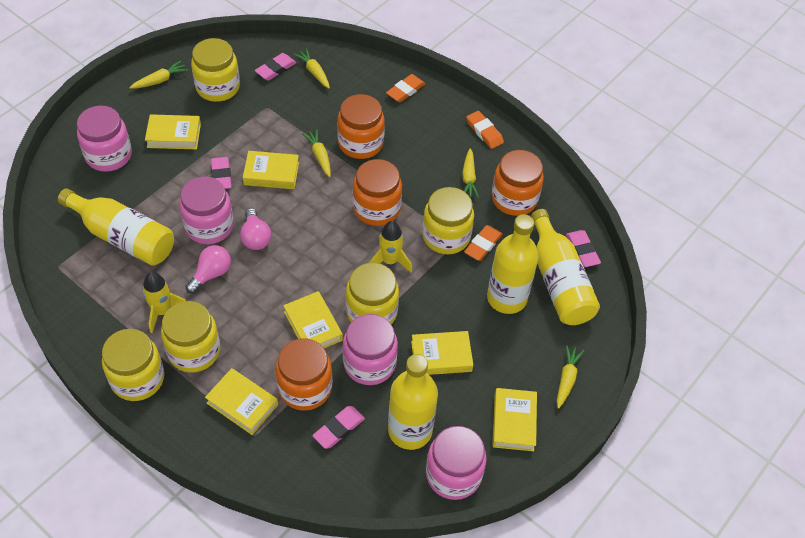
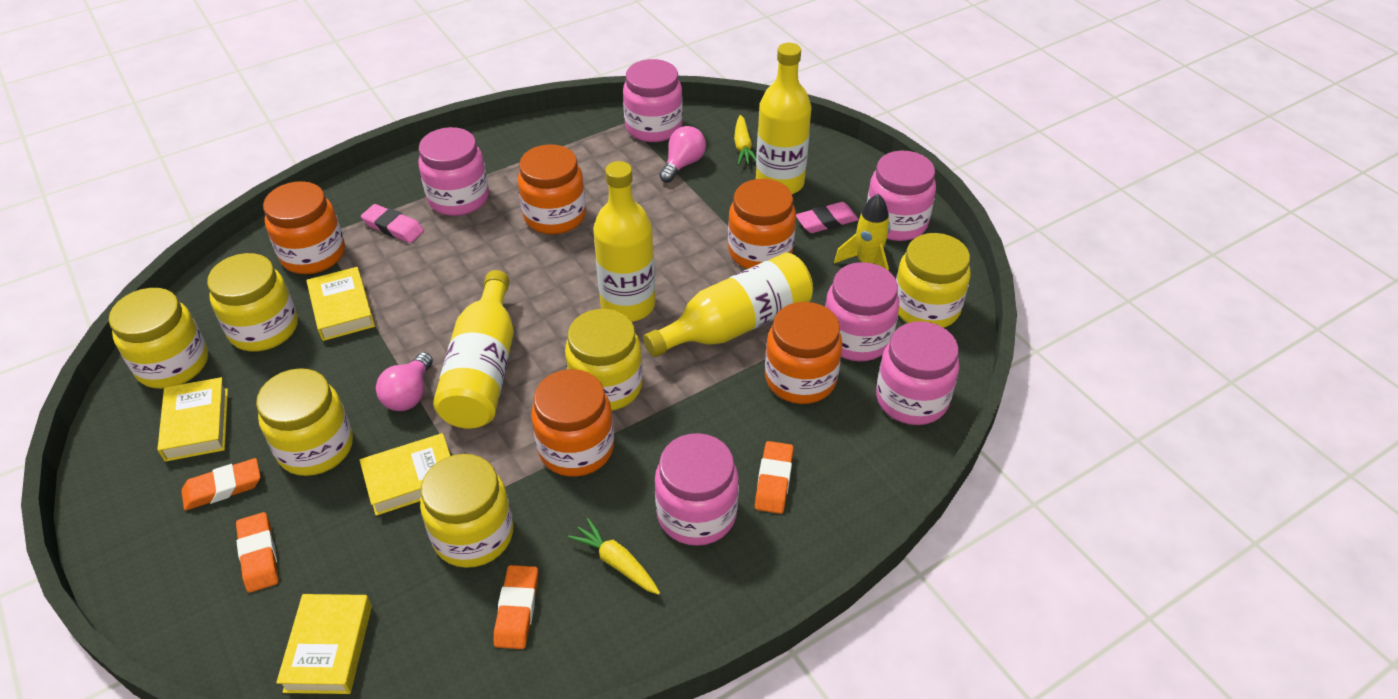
orange eraser: [386,74,426,102] [464,225,503,261] [466,111,504,149] = 3 -> [181,458,261,511] [236,512,279,593] [494,565,538,649] [755,441,794,514] = 4
orange jar: [276,338,332,411] [337,94,385,159] [353,159,402,226] [492,150,544,216] = 4 -> [263,181,345,274] [518,144,586,234] [531,369,614,477] [728,179,796,269] [765,302,843,404] = 5
pink eraser: [211,157,232,189] [255,53,296,81] [313,406,365,449] [566,230,601,267] = 4 -> [361,204,424,243] [796,202,859,233] = 2
pink jar: [77,106,132,172] [179,177,234,244] [343,314,398,385] [426,426,487,500] = 4 -> [418,127,489,216] [623,59,683,142] [655,433,739,546] [825,262,899,361] [867,151,936,241] [876,321,959,425] = 6
yellow book: [145,114,201,149] [205,368,278,435] [243,151,299,189] [283,291,343,348] [411,331,473,375] [492,388,537,451] = 6 -> [157,377,228,462] [276,594,372,694] [307,267,375,341] [360,433,451,516] = 4
yellow carrot: [129,61,188,89] [293,48,330,88] [302,129,331,177] [462,149,479,199] [557,345,584,409] = 5 -> [568,518,660,595] [734,115,756,165] = 2
yellow jar: [102,329,164,401] [161,301,220,373] [191,38,240,102] [346,263,399,325] [422,187,474,254] = 5 -> [109,288,208,389] [207,253,298,351] [256,368,353,476] [420,454,514,568] [565,309,643,411] [896,233,971,328] = 6
yellow rocket: [143,272,186,333] [369,221,412,273] = 2 -> [834,194,890,271] = 1

